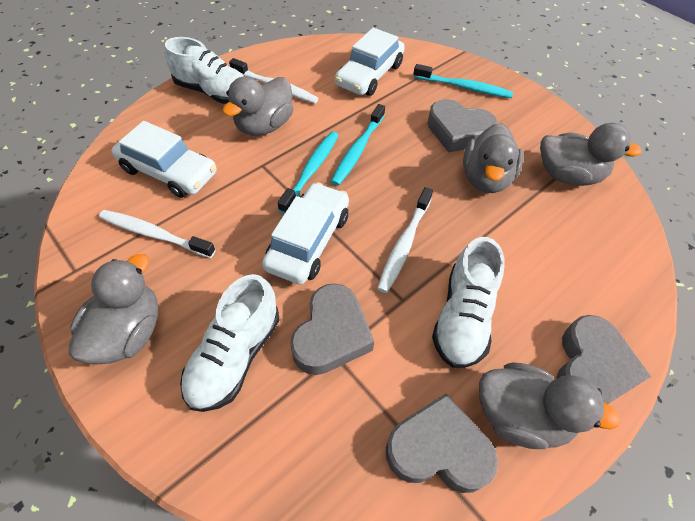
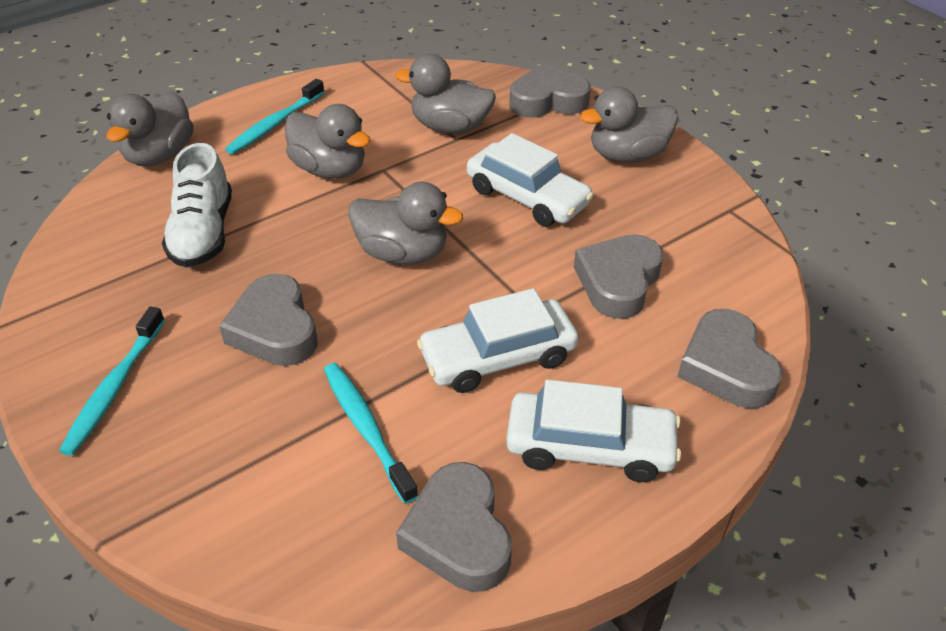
grey heart: [290,283,374,375] [386,394,498,493] [427,99,498,152] [556,315,651,404] = 4 -> [219,274,318,366] [396,462,512,592] [509,63,591,118] [574,234,664,319] [677,309,783,408] = 5
white shoe: [165,37,244,104] [180,274,280,412] [432,237,505,368] = 3 -> [162,143,232,268] = 1
white toothbrush: [99,210,216,258] [229,58,319,104] [377,187,433,293] = 3 -> none = 0

